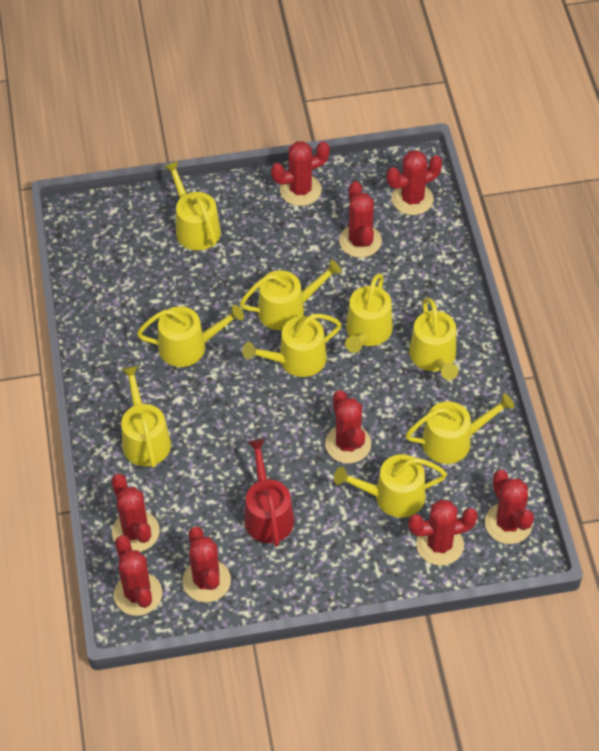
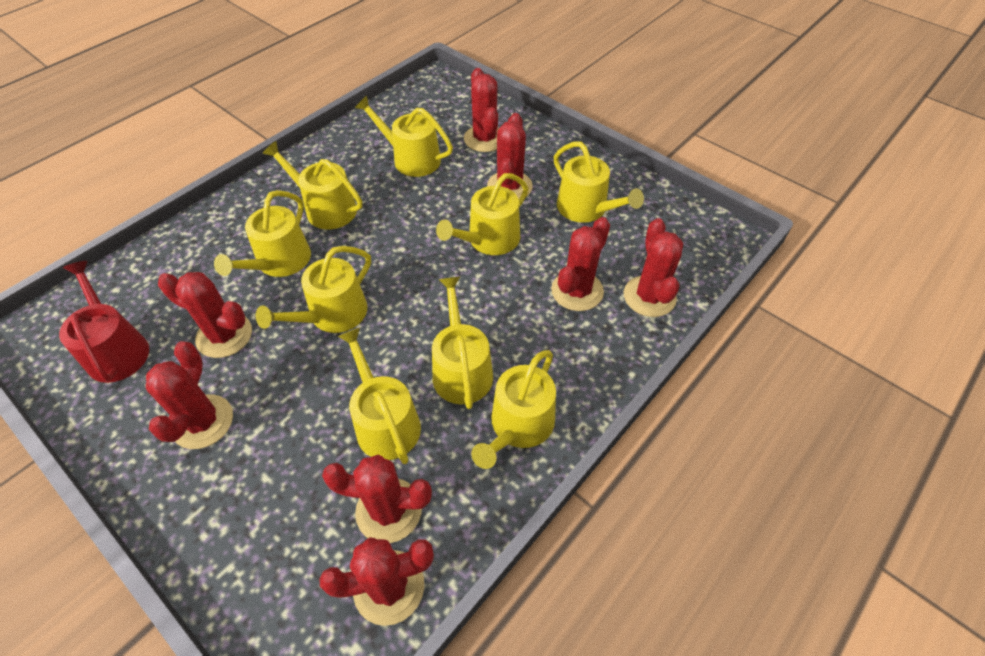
red cactus: [112,474,160,552] [114,535,162,616] [182,527,231,602] [271,141,330,206] [325,390,371,464] [339,181,382,258] [387,150,442,215] [408,500,478,566] [485,470,534,544] = 9 -> [146,341,233,449] [158,272,252,358] [319,537,434,626] [322,454,432,543] [464,68,499,152] [487,113,533,199] [551,217,610,311] [624,218,683,317] = 8

